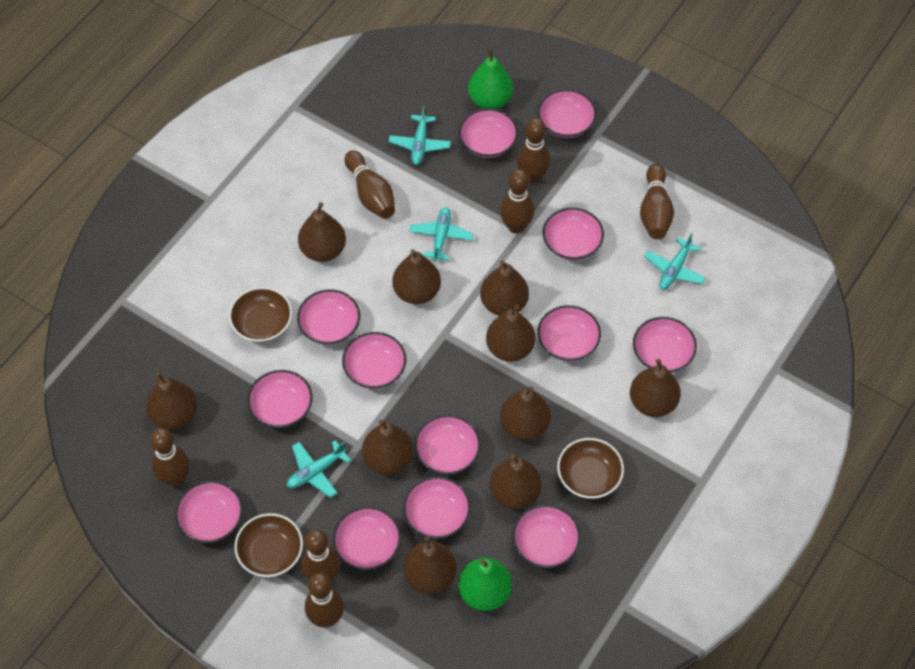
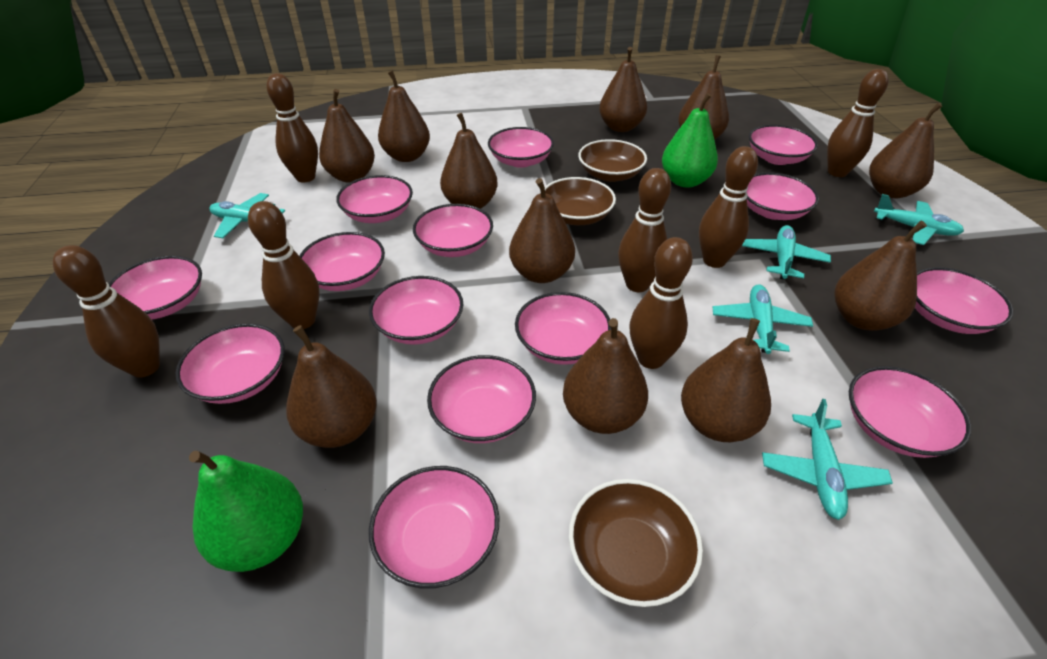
brown pear: [146,372,197,430] [298,202,346,262] [362,420,414,475] [392,249,441,304] [403,536,457,594] [480,260,529,316] [486,305,536,362] [490,454,542,509] [500,387,551,441] [630,359,681,417] = 10 -> [286,325,377,448] [319,89,375,182] [378,71,430,162] [440,113,498,209] [509,178,575,283] [563,318,648,434] [599,47,647,132] [678,55,729,140] [681,318,771,442] [835,221,927,331] [869,103,942,198] = 11
pink bowl: [175,481,243,543] [247,370,313,428] [297,289,360,345] [333,507,401,570] [342,332,406,389] [403,476,471,539] [414,415,481,475] [459,108,518,158] [512,504,581,568] [538,89,596,138] [538,305,601,361] [543,208,604,260] [633,317,697,372] = 13 -> [108,256,202,320] [176,324,285,404] [299,232,385,291] [336,175,413,223] [369,276,463,345] [369,466,500,589] [413,204,493,257] [427,355,536,443] [488,127,554,168] [515,292,611,365] [746,173,819,220] [749,125,818,165] [849,366,971,458] [915,267,1013,334] = 14
turquoise plane: [287,440,351,498] [389,106,451,165] [409,207,474,262] [644,233,706,290] = 4 -> [209,193,285,238] [713,284,813,354] [742,225,831,280] [762,399,893,520] [874,194,964,245] = 5

